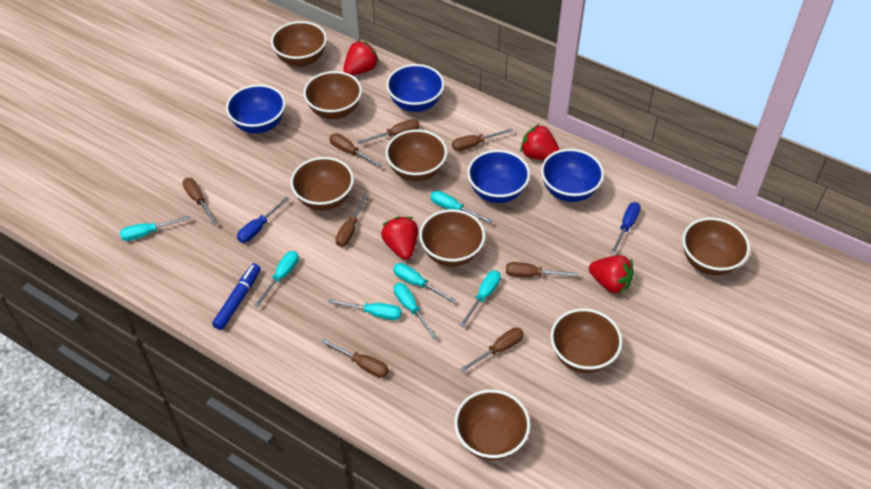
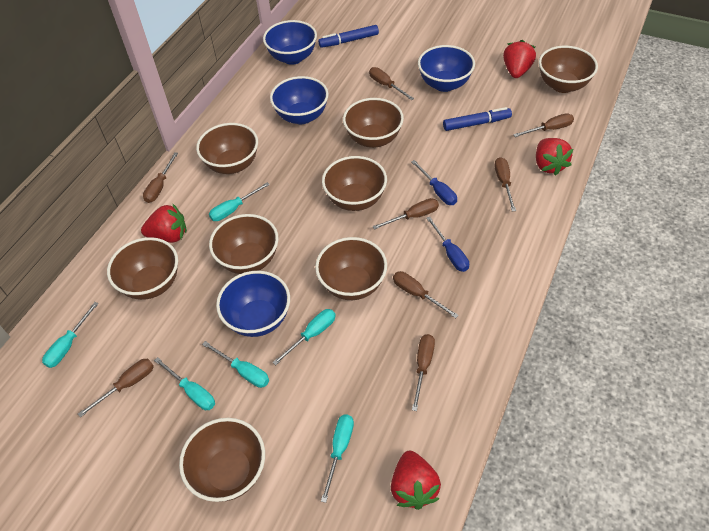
blue marker: [212,263,261,330] = 1 -> [318,25,379,48] [443,107,512,131] = 2
turquoise screwdriver: [120,215,191,241] [254,251,299,307] [328,299,402,320] [393,263,455,303] [394,283,437,339] [430,191,493,224] [460,271,501,327] = 7 -> [42,302,99,368] [154,357,215,410] [202,341,269,388] [209,182,270,221] [273,309,336,365] [321,415,354,503] = 6

